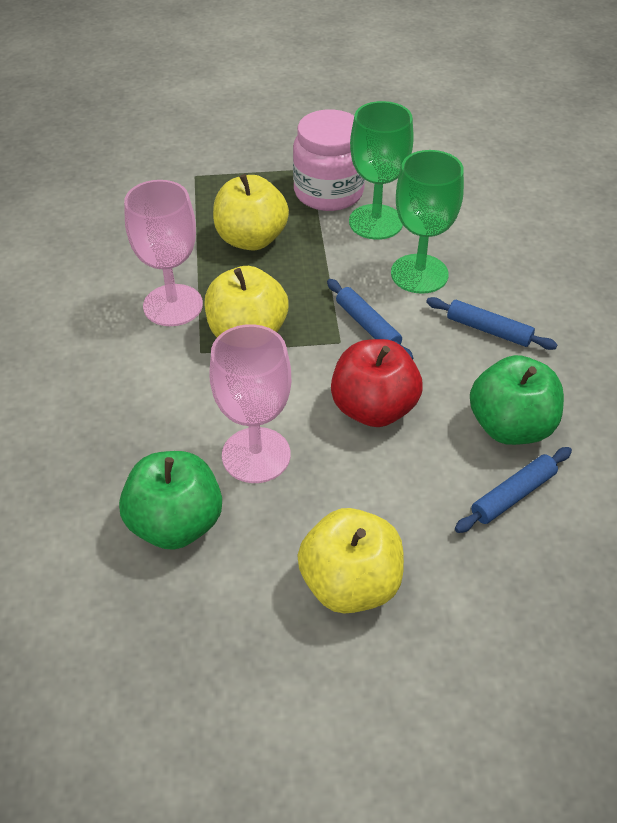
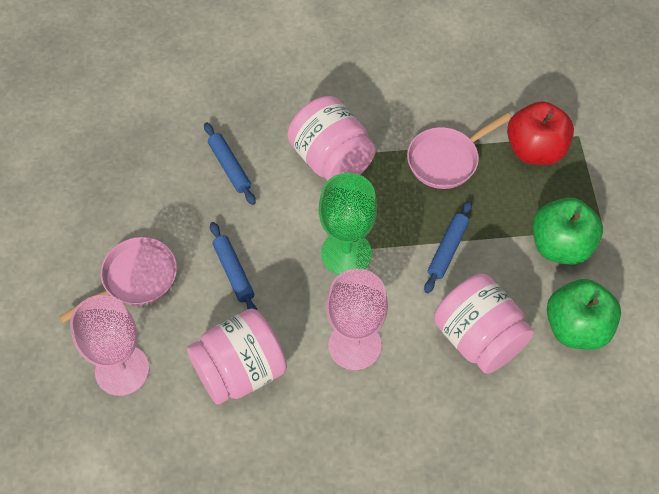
green goblet: [349,101,414,240] [391,150,464,294] = 2 -> [319,173,377,275] = 1
pink jar: [293,109,365,211] = 1 -> [187,309,287,405] [287,96,376,181] [434,274,534,374] = 3
pink pan: none = 0 -> [59,237,177,323] [407,113,512,189] = 2
yellow apple: [205,266,288,337] [213,174,289,251] [297,508,404,613] = 3 -> none = 0

